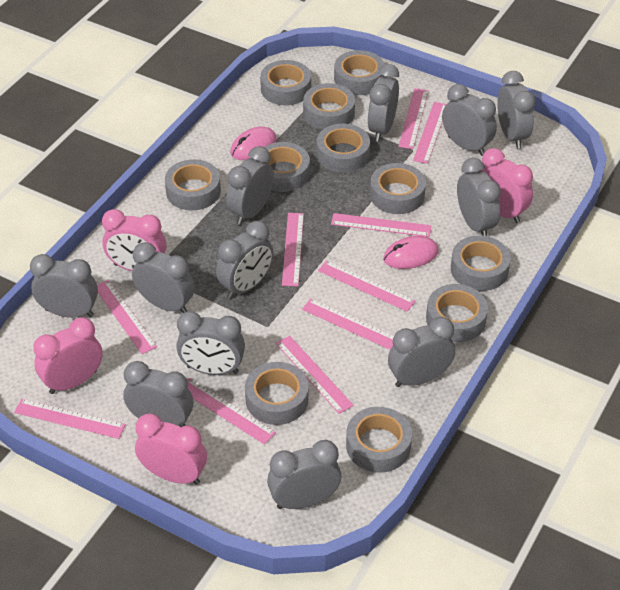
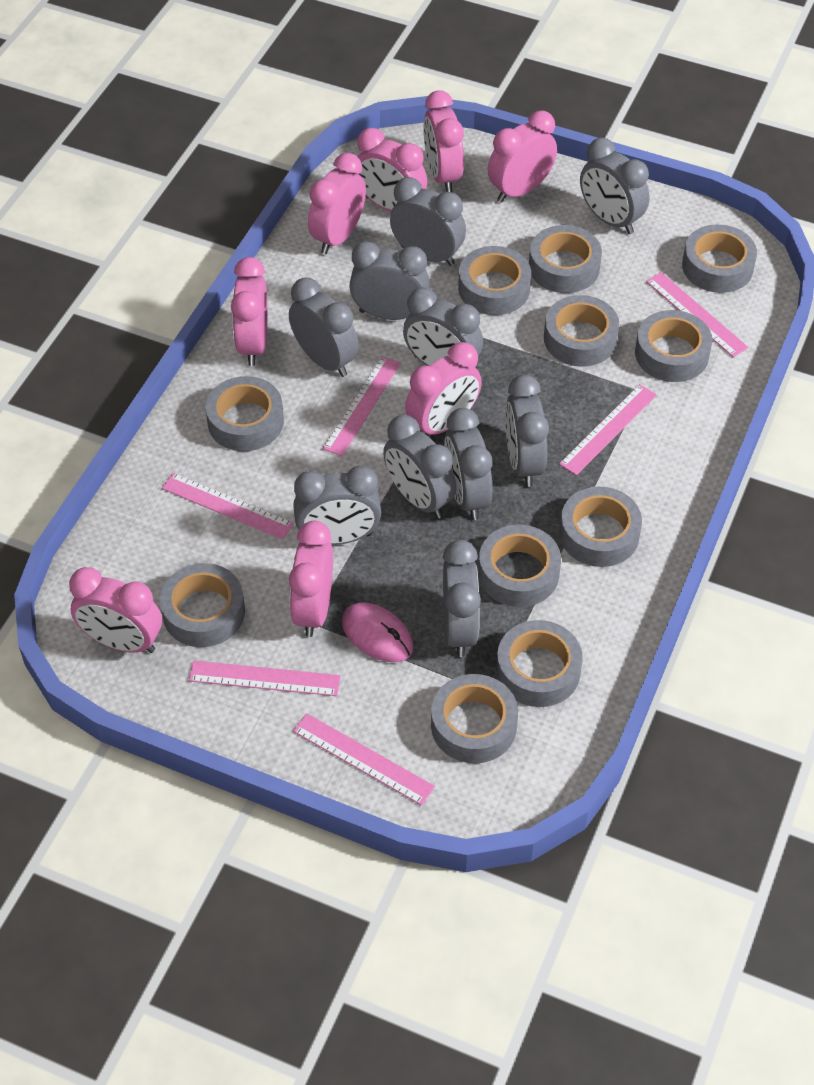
grey clock: [30,254,98,318] [124,361,193,427] [132,242,195,313] [176,311,245,375] [216,221,274,299] [226,146,274,225] [267,440,341,509] [368,64,399,142] [388,317,455,387] [442,84,497,156] [457,158,501,236] [497,71,535,149] = 12 -> [289,278,359,377] [293,466,381,545] [349,241,430,320] [383,415,457,519] [390,177,466,266] [403,288,483,366] [443,540,481,657] [444,408,493,520] [505,375,549,487] [580,138,650,234] = 10
pink clock: [33,317,103,394] [102,209,166,271] [135,413,207,485] [482,148,533,223] = 4 -> [69,567,162,653] [231,257,268,366] [289,521,333,637] [308,153,366,254] [357,128,427,212] [405,342,482,435] [423,90,464,192] [488,111,557,203] = 8
pink mouse: [230,127,277,160] [383,236,439,269] = 2 -> [342,603,413,662] = 1
pink ruler: [14,399,126,439] [97,280,157,354] [187,378,276,445] [276,336,354,414] [282,213,304,286] [302,299,394,350] [318,260,416,312] [331,213,431,237] [398,88,429,149] [413,102,446,164] = 10 -> [162,473,294,540] [189,660,340,696] [293,713,435,805] [323,356,401,456] [559,384,657,475] [646,272,748,357] = 6

